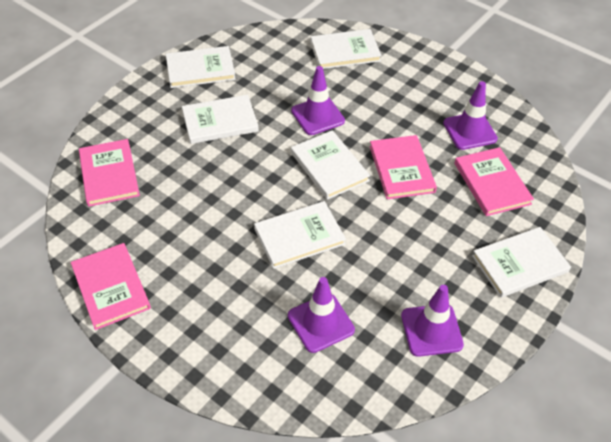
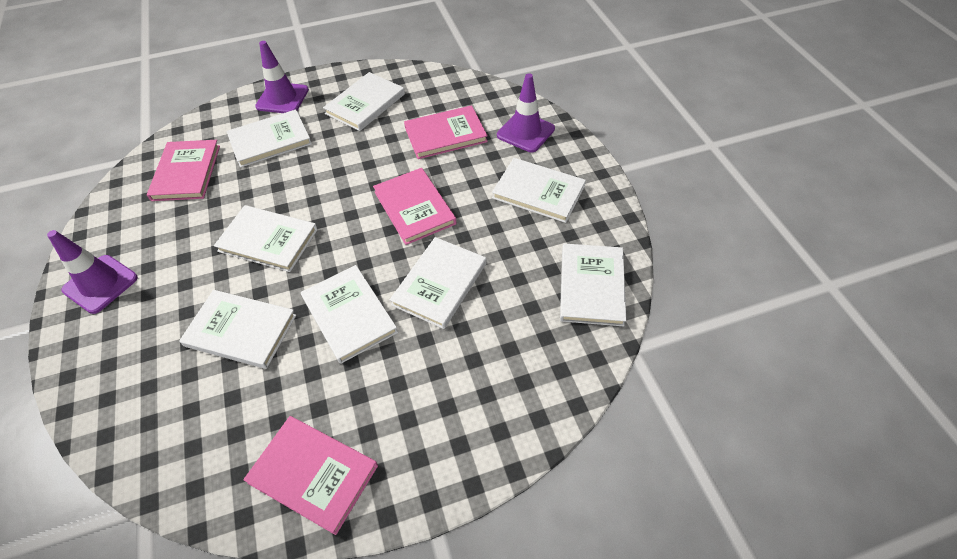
purple traffic cone: [288,277,355,353] [291,66,345,135] [401,285,464,357] [443,81,498,150] = 4 -> [47,230,138,314] [255,41,309,113] [497,73,555,152] = 3
white book: [166,46,235,88] [182,95,259,144] [254,201,346,269] [291,130,370,200] [310,29,382,69] [472,227,571,298] = 6 -> [179,290,296,369] [214,205,318,272] [227,109,312,168] [301,265,398,364] [323,72,405,131] [390,237,486,329] [492,158,586,223] [560,243,626,326] = 8

